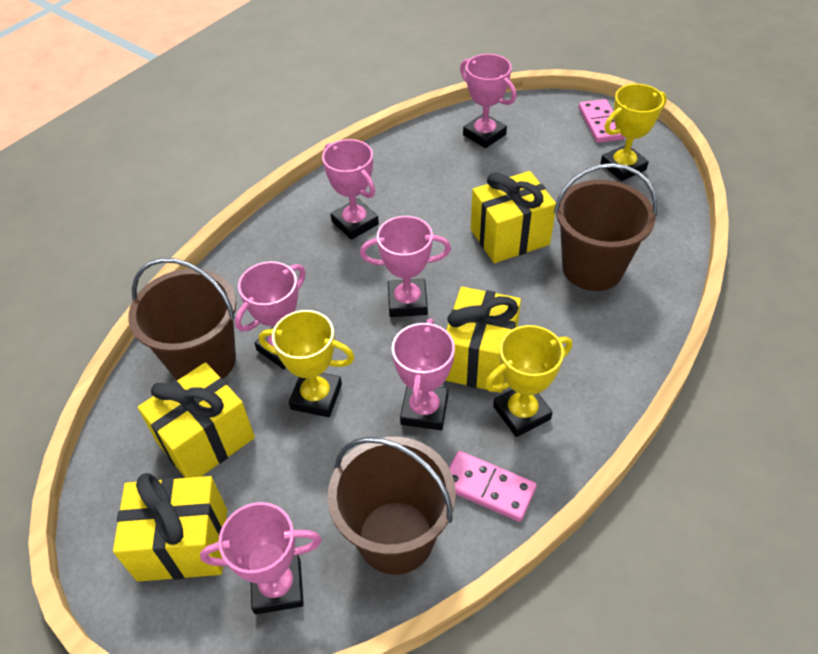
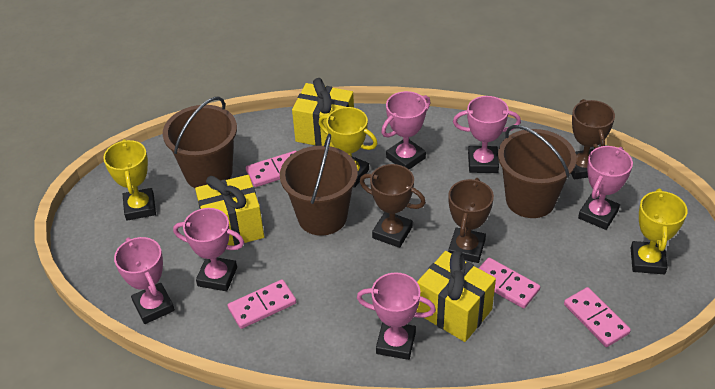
brown trophy: none = 0 -> [360,164,426,248] [448,178,494,263] [571,99,615,180] = 3
pink domino: [449,451,537,522] [579,99,625,143] = 2 -> [228,279,296,329] [246,151,296,187] [479,257,540,309] [564,287,631,347] = 4
yellow gift: [113,473,227,582] [138,362,255,478] [445,287,521,393] [471,171,556,263] = 4 -> [195,175,264,246] [292,78,354,147] [416,251,496,342] = 3

